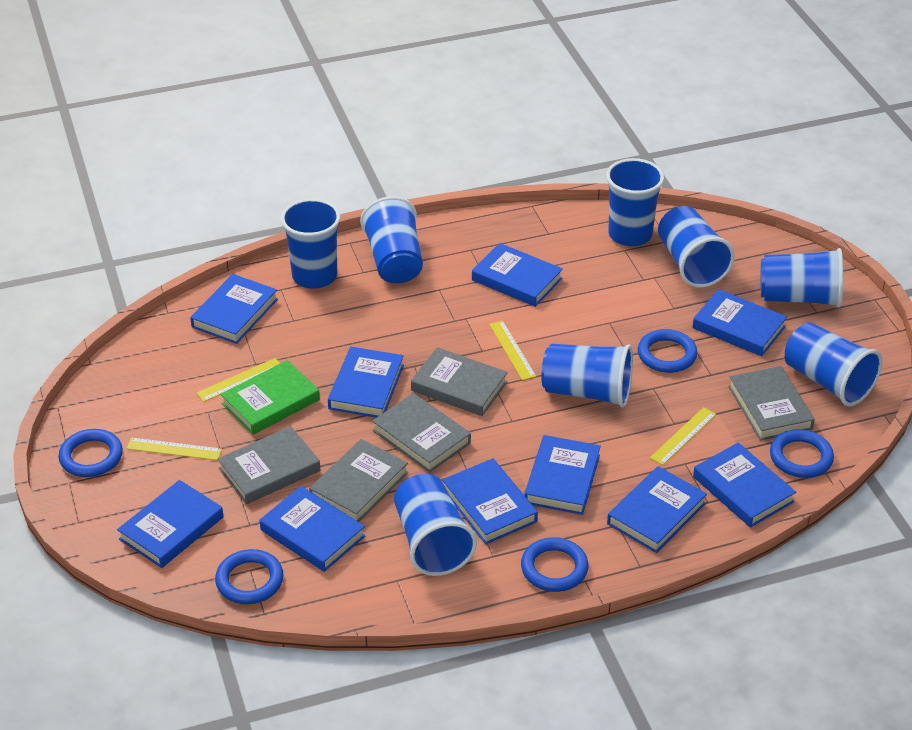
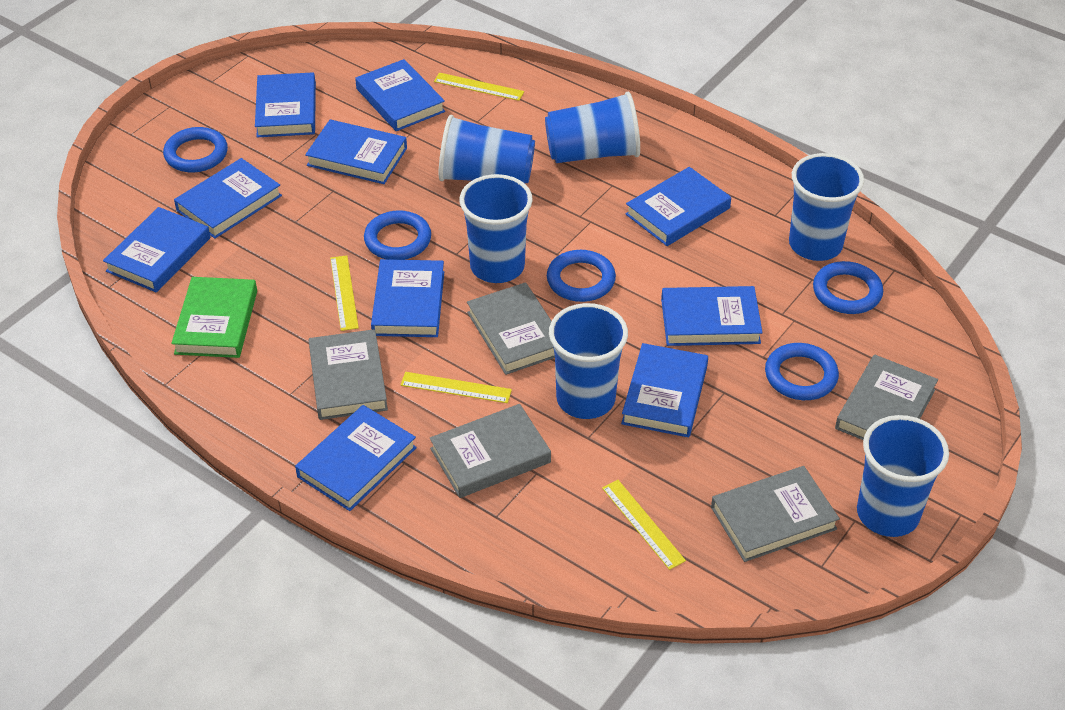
blue cup: [281,198,341,289] [360,196,423,283] [394,474,477,576] [541,344,633,407] [606,158,664,246] [658,206,735,288] [761,248,843,308] [785,322,882,406] = 8 -> [439,115,535,183] [460,174,533,283] [545,92,640,163] [549,303,628,419] [789,153,864,261] [857,415,949,537] = 6

